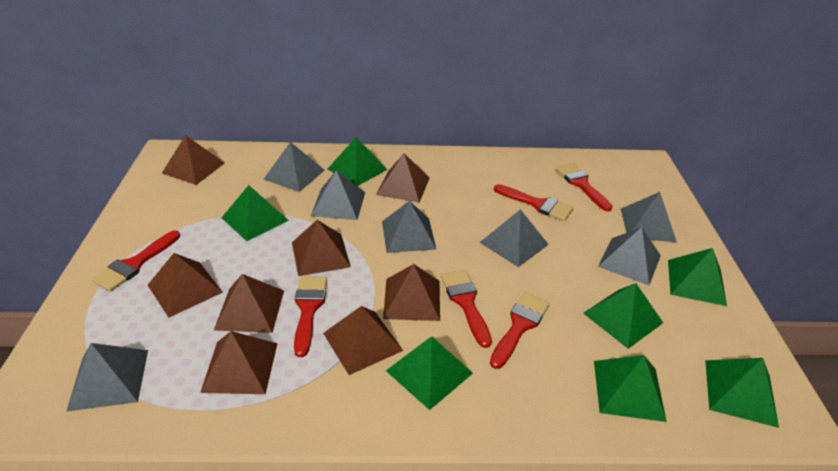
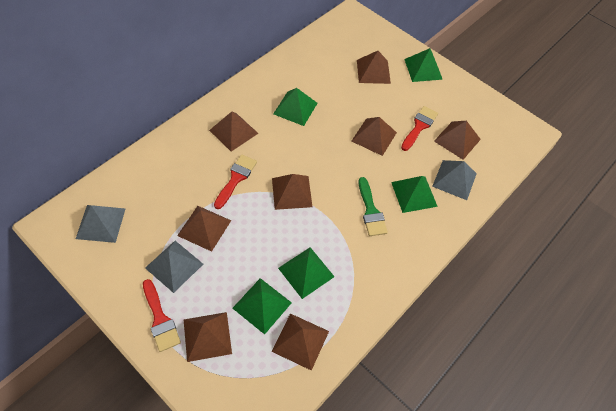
green brush: none = 0 -> [359,177,388,236] = 1
green pyramid: [222,185,289,241] [328,137,388,186] [386,337,473,410] [583,283,663,349] [594,355,667,422] [668,248,727,306] [705,358,779,428] = 7 -> [233,278,292,334] [273,88,317,126] [278,247,335,299] [391,176,438,213] [404,48,443,82] = 5
grey pyramid: [66,343,148,412] [264,142,325,192] [311,170,365,220] [382,201,437,253] [480,209,549,267] [598,227,661,285] [621,192,677,242] = 7 -> [76,205,125,243] [145,241,203,293] [432,160,477,200] = 3
red brush: [92,230,180,292] [294,276,327,357] [441,270,492,348] [490,292,550,369] [494,184,573,221] [556,163,613,212] = 6 -> [143,279,181,352] [214,154,257,209] [401,106,438,151] = 3

